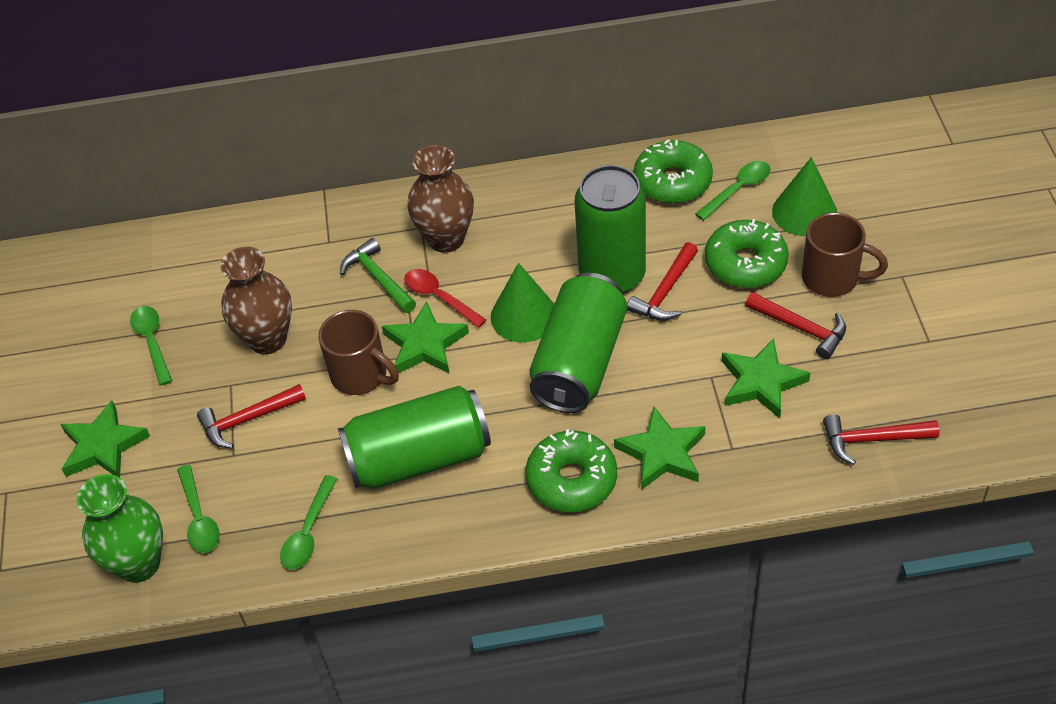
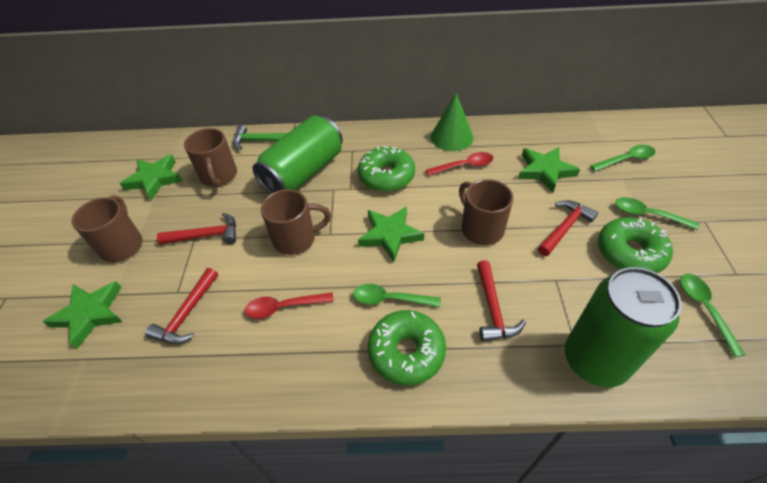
brown mug: [318,310,399,395] [802,212,888,297] = 2 -> [72,195,142,262] [184,128,237,188] [261,189,331,255] [459,179,513,245] = 4
brown vase: [221,247,292,354] [407,145,474,253] = 2 -> none = 0
green can: [338,386,491,489] [529,273,627,413] [575,165,646,293] = 3 -> [253,115,343,194] [565,267,682,388] = 2
green cone: [491,263,554,343] [772,157,837,236] = 2 -> [431,93,473,151] = 1
green vase: [77,474,163,583] = 1 -> none = 0
red spoon: [404,269,486,328] = 1 -> [245,292,334,319] [426,152,493,176] = 2

